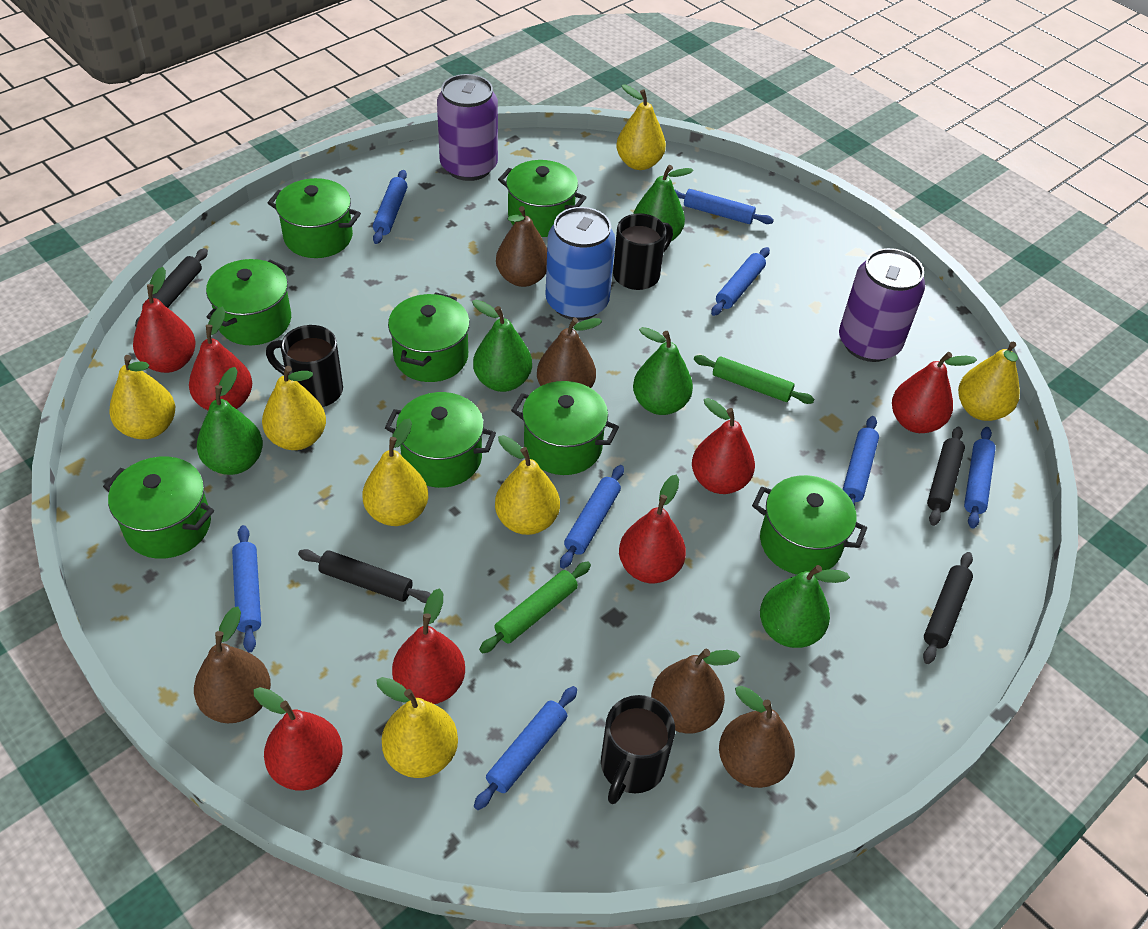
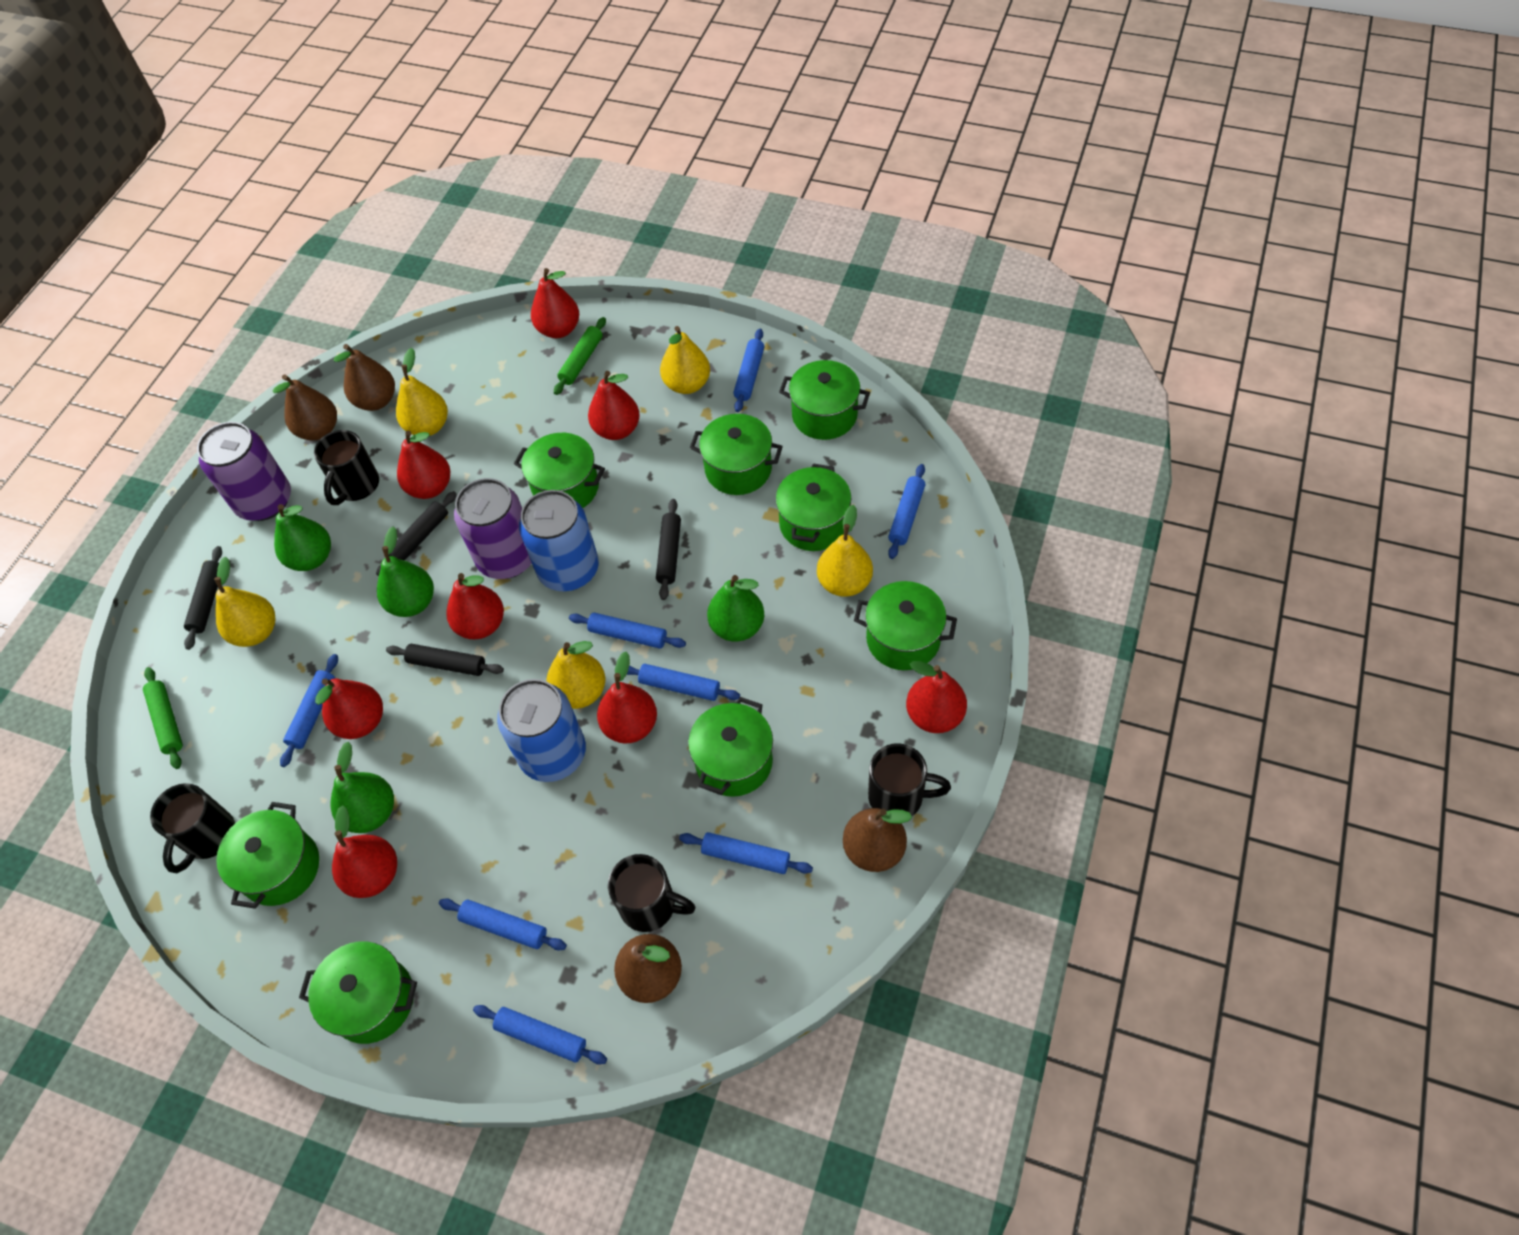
black mug: [266,325,343,407] [601,695,675,804] [613,213,673,290] = 3 -> [150,783,235,873] [314,430,379,505] [608,854,695,932] [868,743,951,816] = 4
blue can: [545,207,616,320] = 1 -> [497,679,586,782] [519,490,599,591] = 2
brown pear: [194,607,271,723] [496,206,547,287] [537,318,602,388] [651,649,740,734] [719,685,795,788] = 5 -> [273,375,337,440] [333,344,395,411] [614,934,682,1003] [843,808,912,872] = 4
green pear: [197,367,263,475] [472,300,532,392] [633,165,694,241] [633,327,693,415] [760,565,850,648] = 5 -> [274,504,331,571] [331,742,394,833] [377,527,434,617] [707,575,764,642] = 4
red pear: [133,267,196,373] [189,307,252,410] [254,687,343,791] [392,588,465,704] [619,475,686,583] [692,398,755,494] [892,352,977,433] = 7 -> [315,678,383,739] [332,805,397,898] [397,431,450,499] [446,573,504,639] [531,268,579,338] [588,371,640,440] [597,652,657,743] [906,661,967,733] = 8
yellow pear: [109,355,175,439] [262,366,326,450] [362,418,428,526] [376,677,458,778] [495,435,560,535] [616,84,666,170] [958,342,1020,421] = 7 -> [214,556,276,647] [396,348,448,436] [546,641,605,709] [660,326,710,394] [817,505,873,597] = 5

